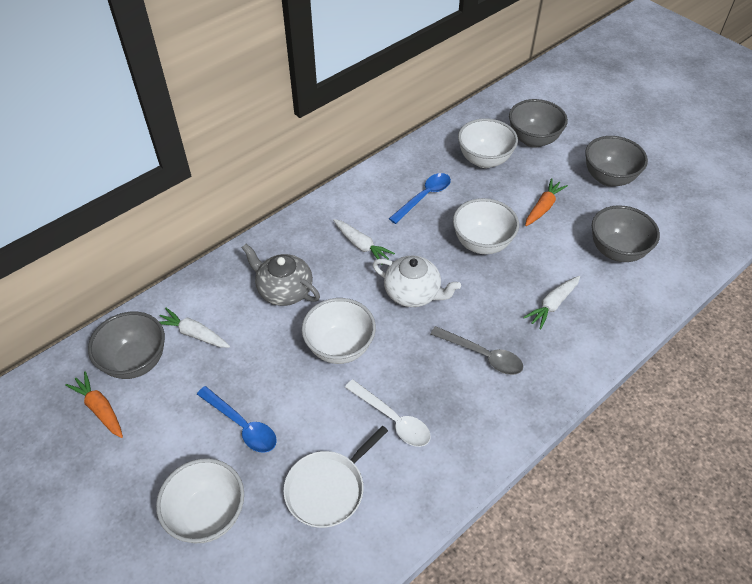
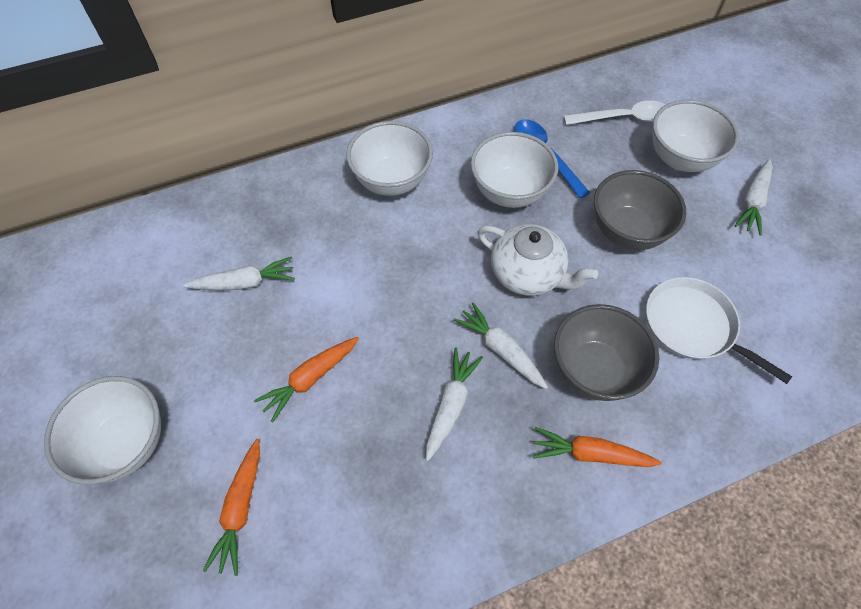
blue spoon: [197,386,277,453] [389,173,451,224] = 2 -> [515,119,590,199] = 1
grey bowl: [88,312,165,379] [509,99,568,148] [585,136,648,187] [592,205,660,262] = 4 -> [554,304,659,401] [594,170,686,250] = 2
grey spoon: [430,326,523,375] = 1 -> none = 0
grey teapot: [242,244,320,306] = 1 -> none = 0
orange carrot: [65,371,123,438] [525,178,568,226] = 2 -> [203,439,260,576] [254,337,359,422] [533,427,662,467] = 3
white carrot: [160,308,230,348] [333,219,395,265] [523,276,580,330] = 3 -> [183,257,295,290] [426,347,483,461] [453,302,548,389] [734,159,773,236] = 4

